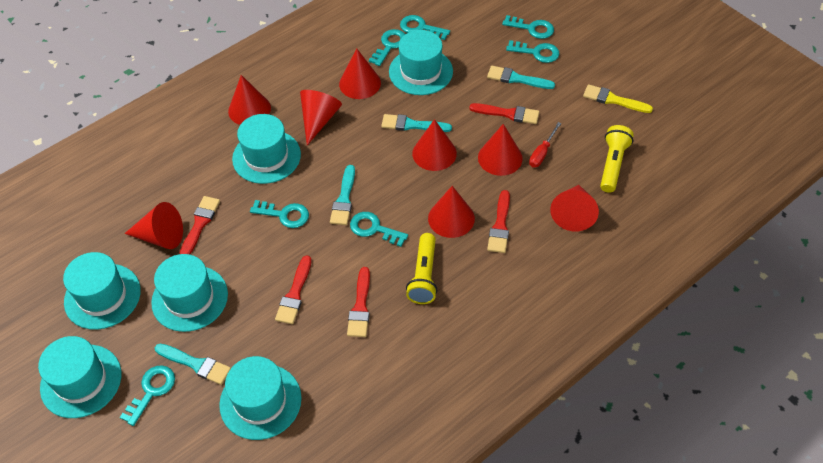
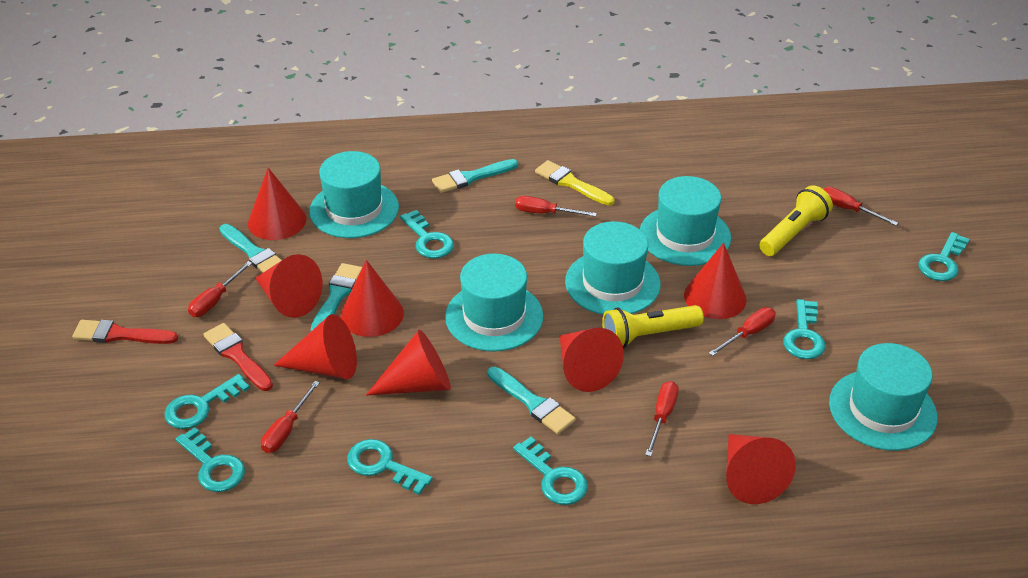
red brush: [179,196,220,255] [275,255,311,324] [347,267,370,337] [469,103,539,124] [487,190,510,253] = 5 -> [72,320,178,344] [203,323,273,391] = 2
red screwdriver: [529,122,561,167] = 1 -> [188,261,252,317] [261,381,320,453] [515,196,597,217] [645,381,679,456] [709,307,776,356] [823,187,898,226] = 6
turquoise hat: [38,336,121,418] [63,252,141,330] [151,254,228,332] [219,356,301,440] [232,114,301,184] [389,30,453,95] = 6 -> [309,151,399,238] [445,253,543,352] [565,221,661,315] [640,176,731,266] [829,343,938,451] = 5

